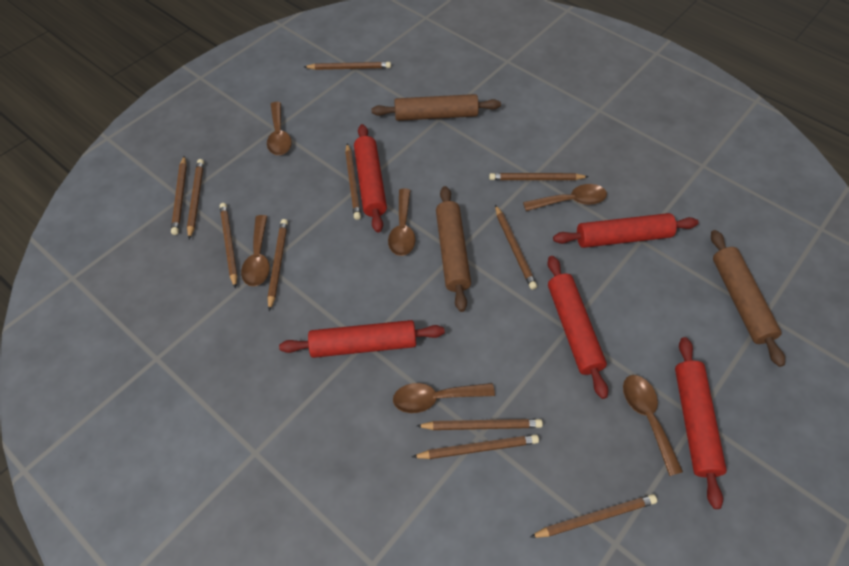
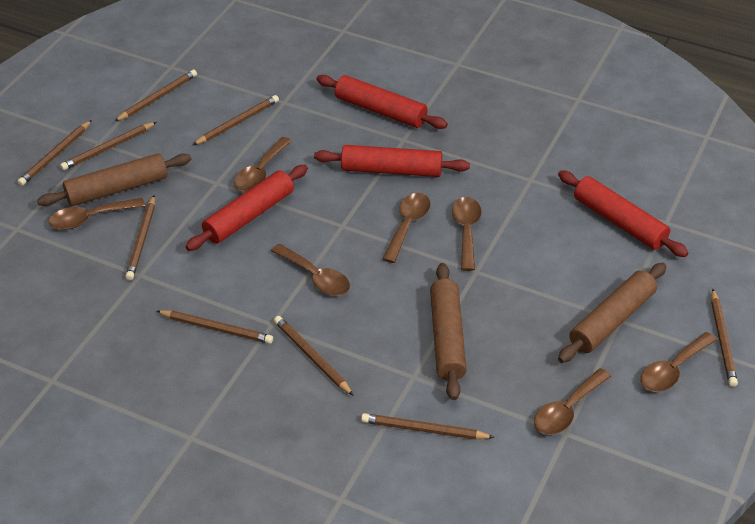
brown pencil: [171,156,187,235] [187,159,204,239] [220,203,238,289] [268,219,288,311] [304,62,391,70] [345,143,361,220] [412,435,539,459] [417,419,543,430] [489,173,589,180] [495,205,537,290] [530,494,657,538] = 11 -> [17,120,92,186] [60,122,156,170] [114,70,197,122] [125,196,155,280] [156,310,273,344] [193,95,279,145] [274,316,354,396] [361,413,495,440] [711,289,738,387] = 9
brown spoon: [241,215,270,286] [267,102,292,155] [388,189,415,256] [393,383,495,413] [523,184,607,211] [623,375,683,476] = 6 -> [49,198,145,230] [234,137,292,192] [271,244,350,296] [383,193,430,263] [452,197,482,271] [534,368,611,435] [640,332,717,392] = 7
red rolling pin: [279,320,445,358] [354,124,387,233] [547,256,608,399] [553,213,698,248] [675,337,727,509] = 5 -> [185,165,308,251] [314,145,470,177] [316,75,448,129] [558,170,688,257] = 4

